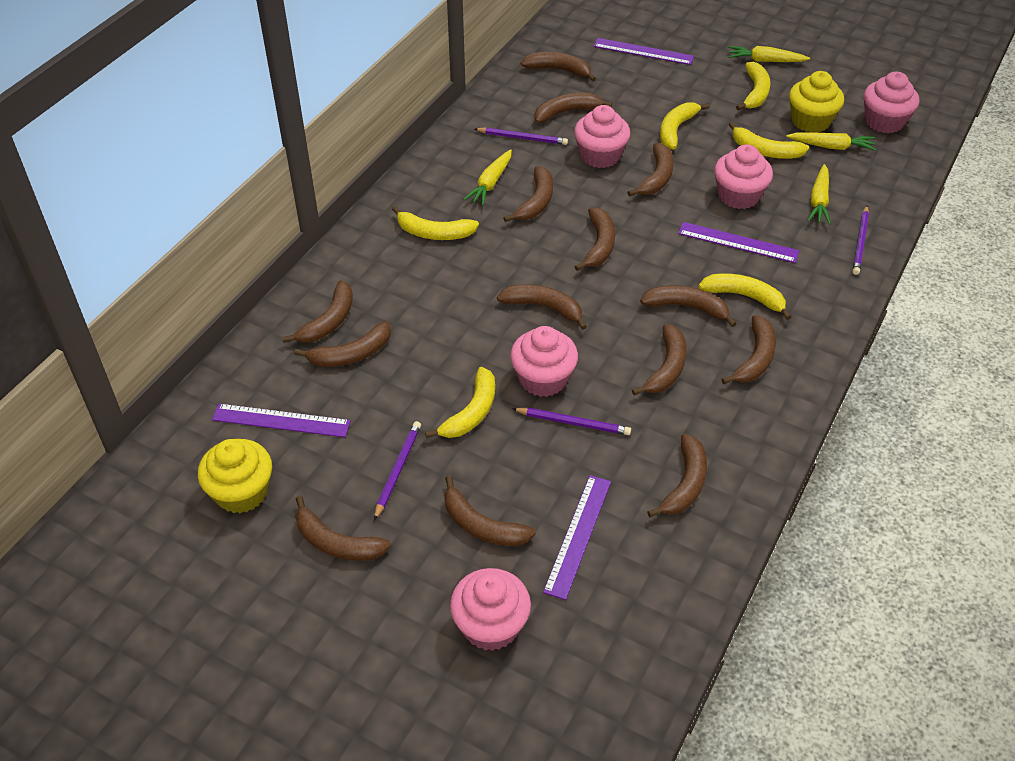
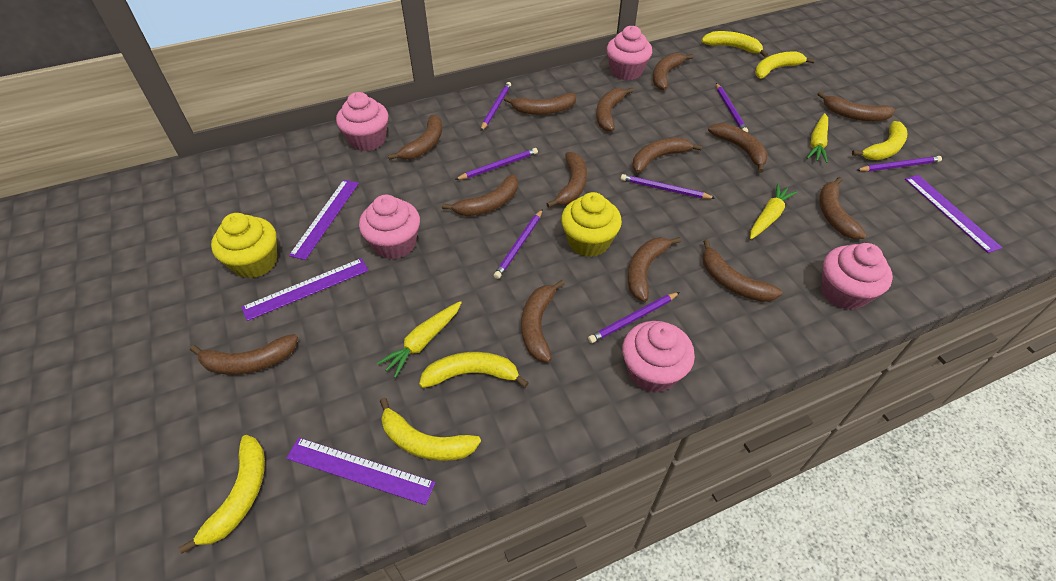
purple pencil: [374,421,421,520] [475,127,568,145] [512,408,631,435] [853,206,869,275] = 4 -> [455,148,538,180] [481,82,511,131] [494,209,543,279] [588,292,680,343] [621,174,715,199] [716,83,748,133] [857,156,942,172] = 7
yellow carrot: [463,149,512,206] [729,46,810,62] [786,132,876,151] [807,164,831,225] = 4 -> [377,301,462,378] [750,183,797,239] [807,113,828,163] = 3

